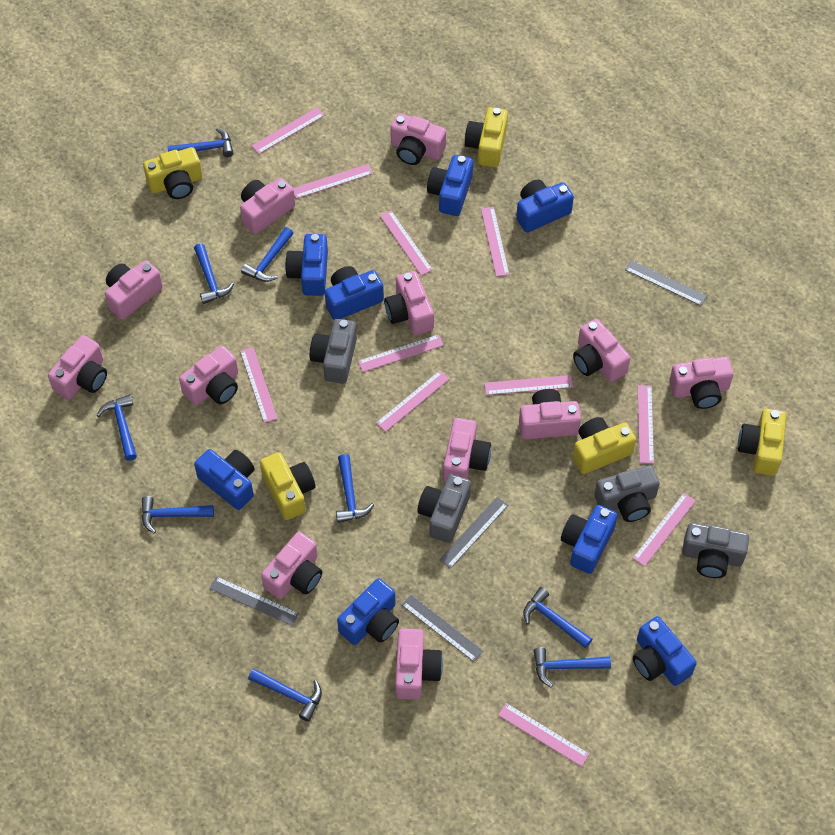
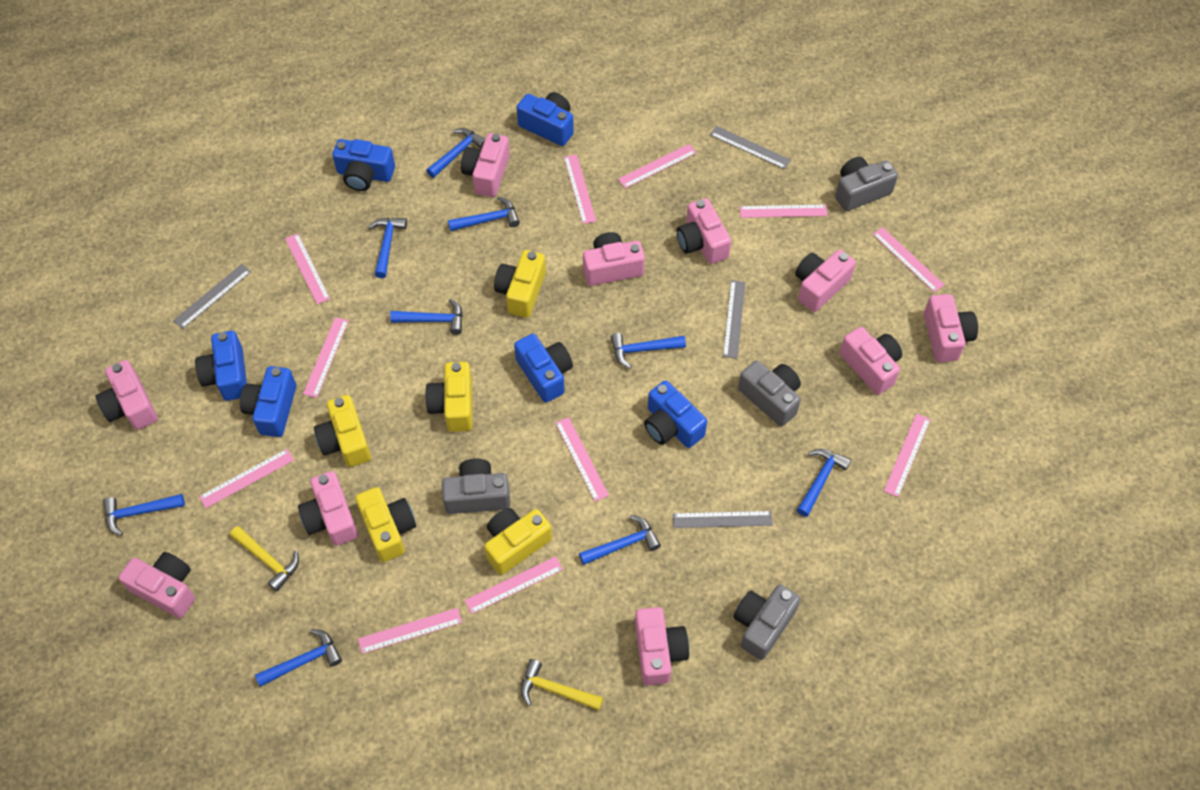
blue camera: [194,449,255,510] [285,234,328,296] [325,266,384,320] [337,578,399,645] [427,155,473,216] [516,180,574,232] [561,505,618,574] [633,616,697,686] = 8 -> [195,331,247,401] [240,366,296,437] [332,139,395,191] [514,334,573,403] [517,92,574,146] [644,380,707,448] = 6
pink camera: [48,335,107,399] [105,260,163,320] [179,346,238,405] [240,178,295,234] [261,532,322,599] [384,271,434,335] [390,113,446,165] [395,629,443,700] [443,418,491,482] [519,389,581,439] [573,319,630,382] [669,357,733,409] = 12 -> [95,360,158,430] [119,552,195,618] [298,471,358,546] [461,133,510,197] [583,232,645,286] [635,607,689,685] [677,198,731,264] [795,249,856,312] [840,327,902,395] [924,294,978,362] = 10
yellow hammer: none = 0 -> [230,526,299,591] [521,659,603,710] = 2

